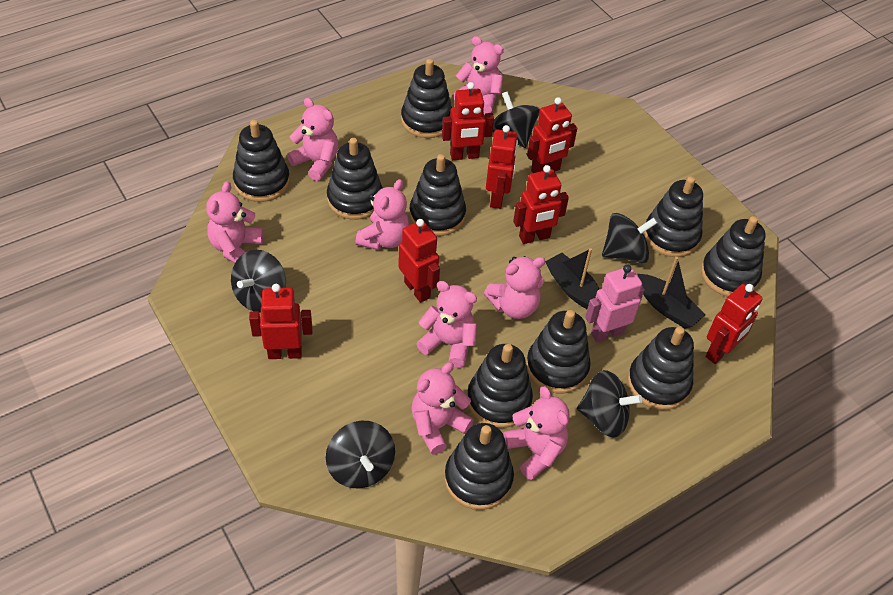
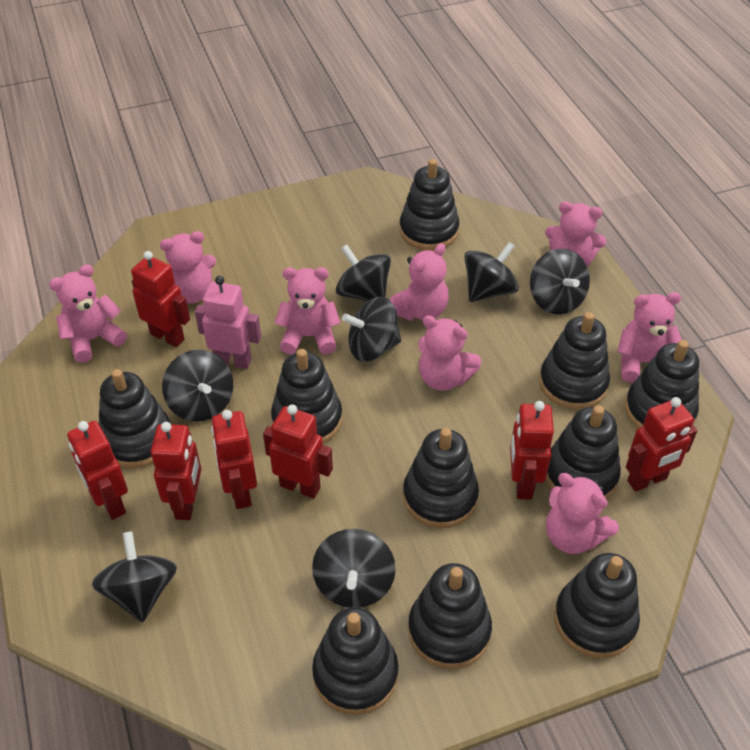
black boat: [545,248,599,309] [637,257,706,329] = 2 -> none = 0
black spinning top: [231,250,286,312] [326,421,395,488] [493,91,540,148] [577,370,643,437] [602,213,658,263] = 5 -> [92,531,177,622] [162,350,233,422] [312,529,396,608] [336,244,391,301] [342,297,401,362] [464,242,519,302] [530,248,590,314] = 7

